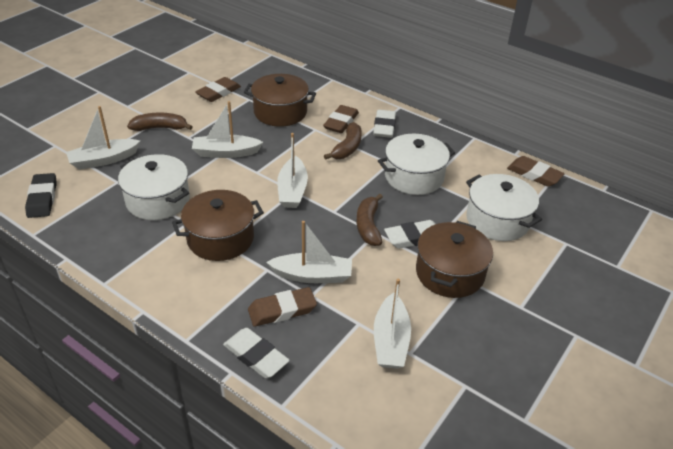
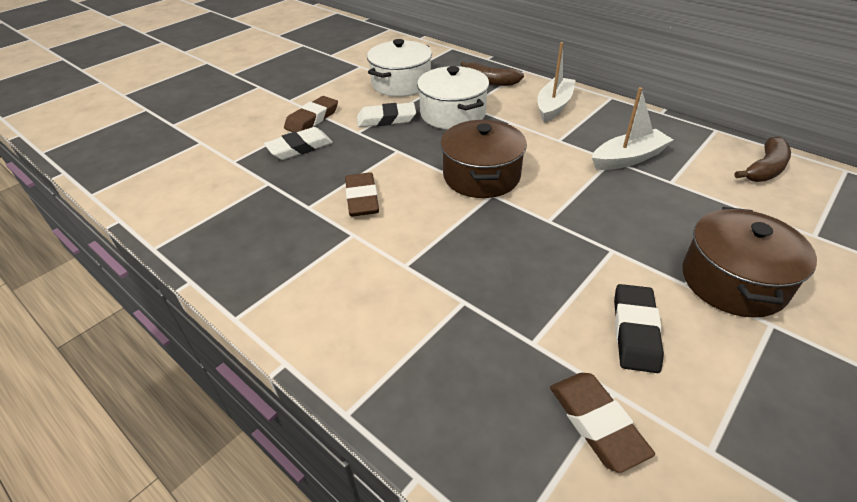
brown banana: [127,113,193,131] [324,122,362,160] [356,194,383,246] = 3 -> [461,61,524,86] [735,136,791,182] = 2
brown eraser: [195,77,241,102] [248,287,317,327] [323,105,359,133] [507,156,564,187] = 4 -> [284,96,338,132] [345,172,379,217] [550,373,655,473] = 3
brown pot: [172,190,264,261] [244,74,316,127] [416,221,493,298] = 3 -> [441,120,527,198] [683,207,817,318] = 2
white boat: [66,106,140,170] [192,101,264,158] [266,221,352,283] [277,133,308,208] [374,279,411,369] = 5 -> [538,42,576,123] [592,87,673,170] = 2
white eraser: [223,328,290,378] [373,110,396,138] [384,220,435,249] = 3 -> [264,127,333,160] [357,103,416,127] = 2
white pot: [118,154,190,220] [378,134,455,195] [466,174,542,241] = 3 -> [367,39,432,97] [417,66,489,129] = 2

